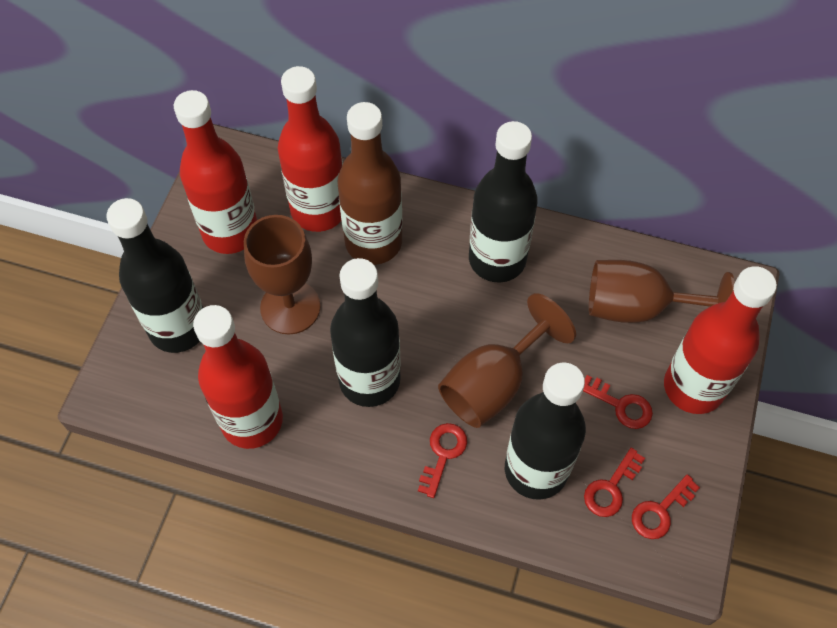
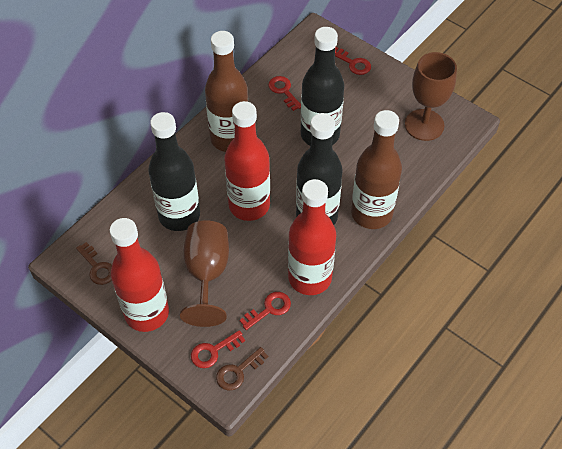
black bottle: [107,198,203,353] [330,258,401,407] [469,121,538,282] [505,363,586,500] = 4 -> [148,112,200,231] [296,113,343,225] [301,27,344,145] = 3
brown bottle: [337,102,402,265] = 1 -> [205,31,248,152] [351,110,402,229] = 2
brown goblet: [244,215,320,335] [438,293,576,428] [589,260,735,323] = 3 -> [180,221,229,327] [405,52,457,141] = 2
brown key: none = 0 -> [76,242,112,285] [216,347,268,391] = 2
red bottle: [174,90,257,254] [193,305,283,449] [278,66,343,232] [664,266,777,414] = 4 -> [110,218,169,332] [224,101,270,221] [288,179,336,295] = 3

